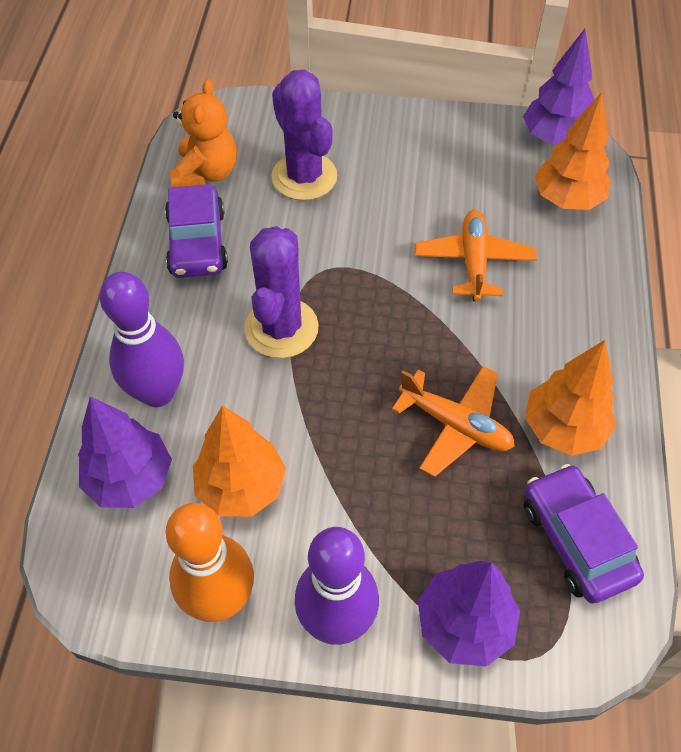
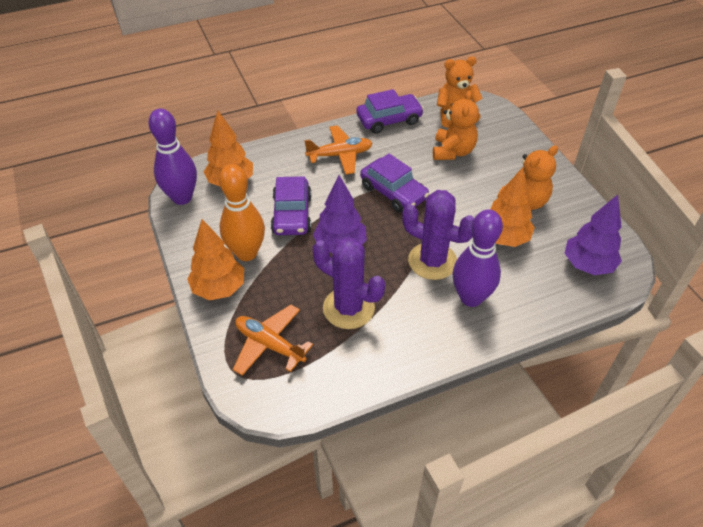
orange teddy bear: [170,79,237,187] = 1 -> [433,90,479,160] [437,56,483,127] [497,145,558,210] = 3
purple car: [165,184,228,278] [524,464,644,603] = 2 -> [271,176,312,235] [356,89,424,134] [360,153,429,213] = 3
purple tree: [78,396,172,508] [418,561,520,667] [523,29,594,145] = 3 -> [313,175,367,253] [564,195,622,275] = 2

